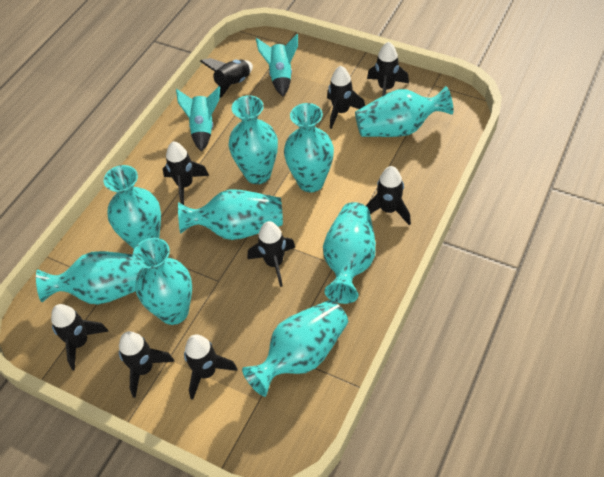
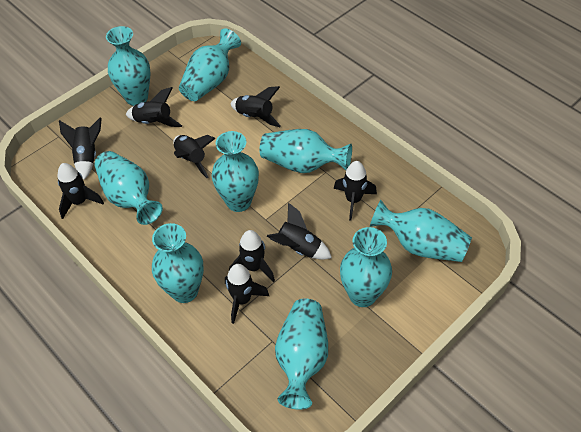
turquoise rocket: [176,86,220,152] [256,34,298,96] = 2 -> none = 0

